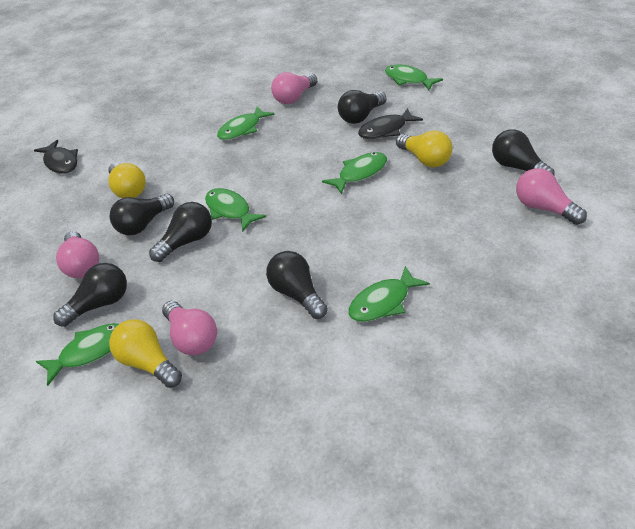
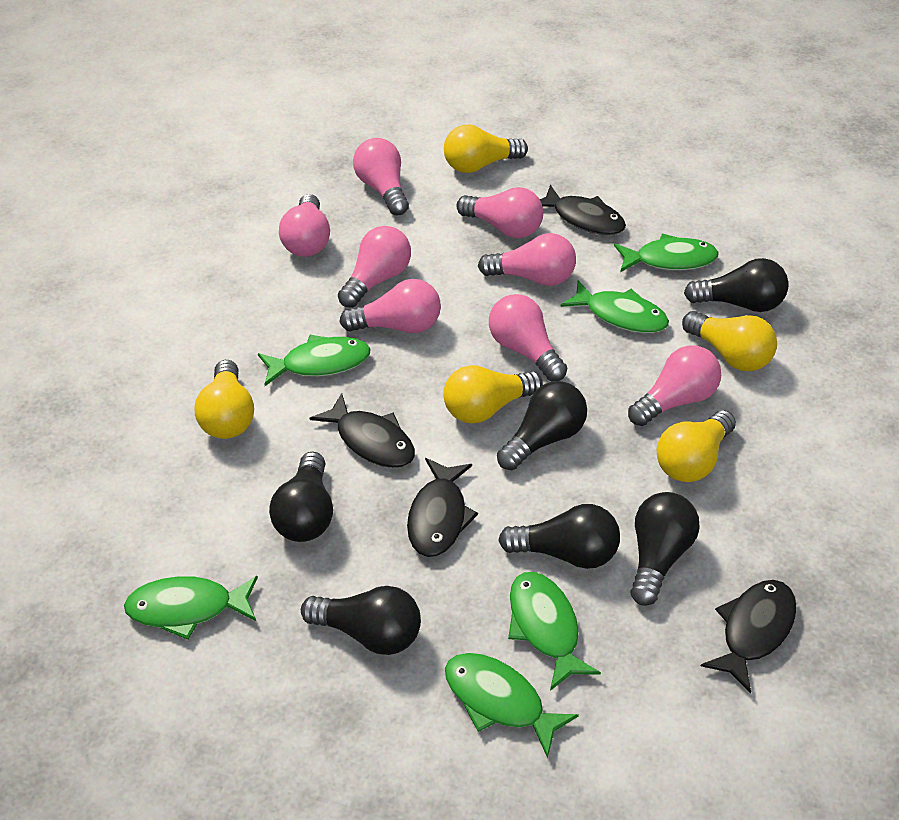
black fish: [34,140,78,174] [358,108,423,139] = 2 -> [309,393,415,468] [407,458,478,557] [540,185,626,235] [701,580,797,694] = 4
pink light bulb: [56,231,99,278] [162,301,217,356] [271,72,317,104] [516,168,587,225] = 4 -> [279,194,330,257] [338,226,411,308] [339,279,441,333] [353,138,409,216] [456,187,543,238] [478,233,576,286] [489,294,567,382] [628,346,721,426] = 8
yellow light bulb: [108,163,146,198] [109,319,182,388] [396,130,453,168] = 3 -> [195,360,254,439] [443,365,543,424] [444,125,528,173] [657,410,736,482] [682,311,777,371] = 5

